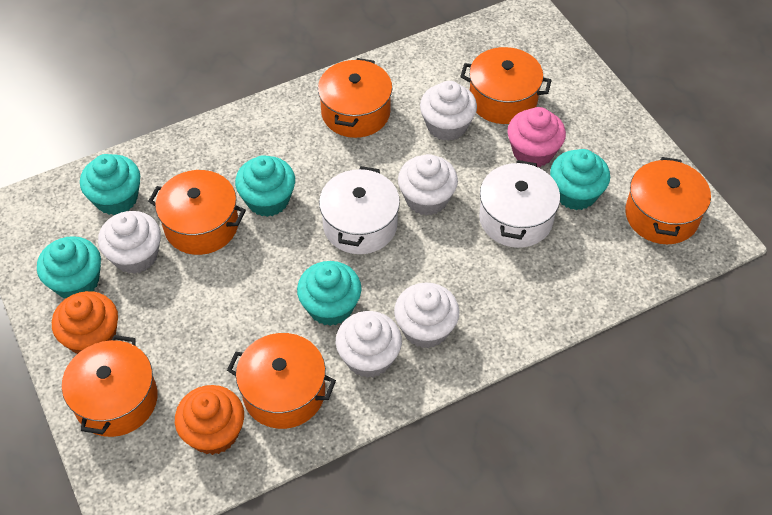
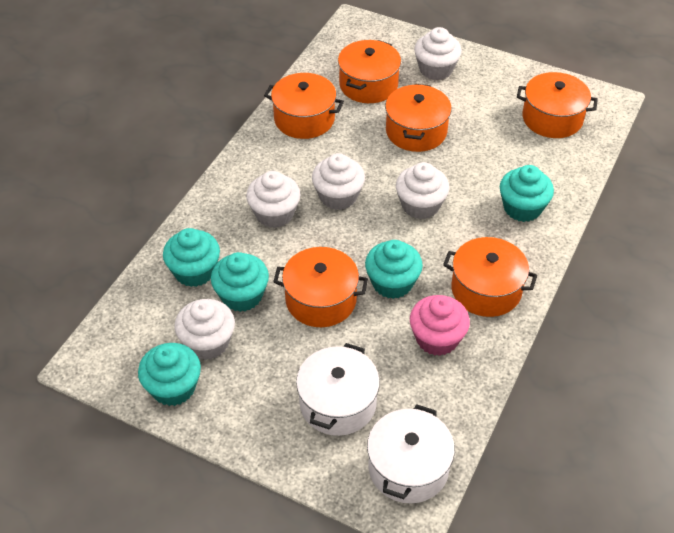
orange cupcake: [52,291,118,354] [175,385,244,455] = 2 -> none = 0

